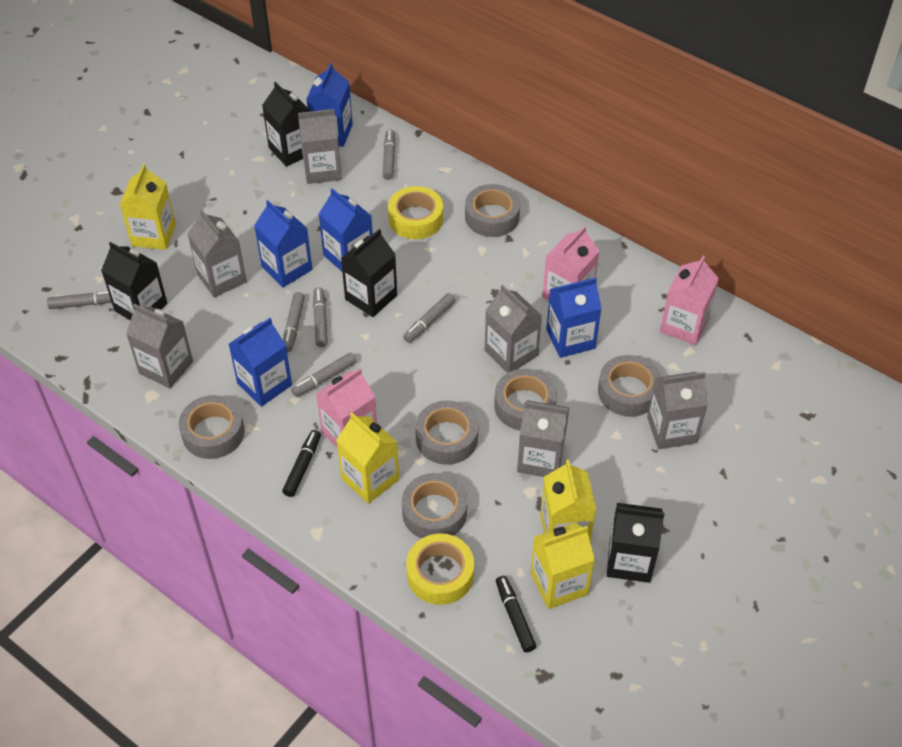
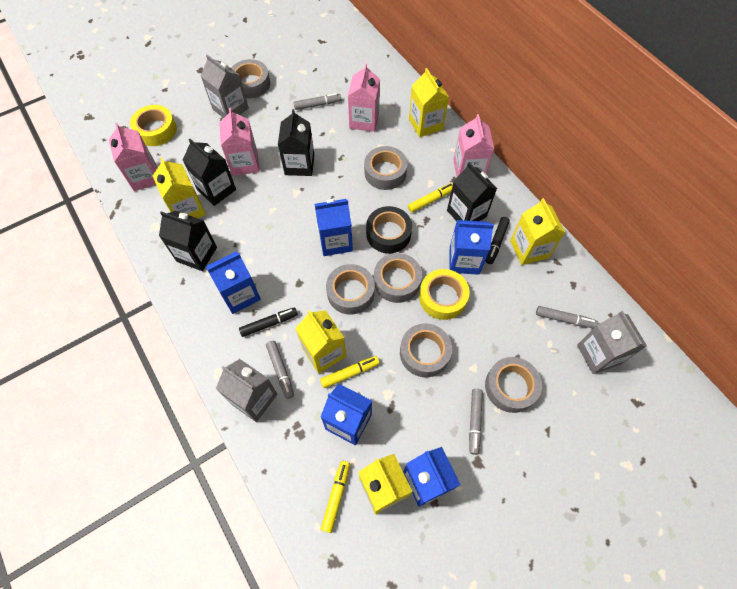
black tape: none = 0 -> [366,206,412,253] = 1
grey carton: [126,304,193,388] [187,209,247,298] [298,109,342,184] [485,285,542,373] [517,400,569,477] [647,372,708,449] = 6 -> [201,55,249,118] [216,359,277,422] [577,311,647,374] = 3
grey marker: [47,291,111,309] [283,292,305,352] [291,352,356,397] [313,287,328,347] [383,130,396,180] [403,293,456,343] = 6 -> [266,341,294,399] [294,93,341,110] [469,389,483,455] [536,306,598,328] = 4
pink carton: [316,368,377,447] [543,226,599,301] [660,256,719,345] = 3 -> [109,122,157,191] [219,108,260,176] [348,63,380,132] [453,114,494,177] = 4
yellow carton: [120,164,176,250] [336,413,399,504] [531,523,595,609] [540,460,596,542] = 4 -> [153,157,206,218] [295,310,346,374] [358,454,413,514] [409,68,449,137] [510,198,566,265] = 5
yellow marker: none = 0 -> [320,356,380,388] [321,461,350,533] [408,183,453,213] = 3

